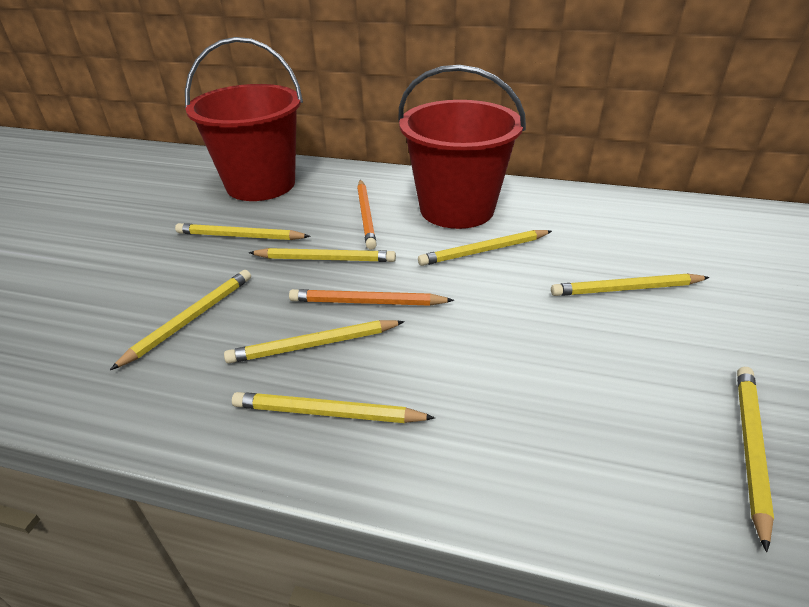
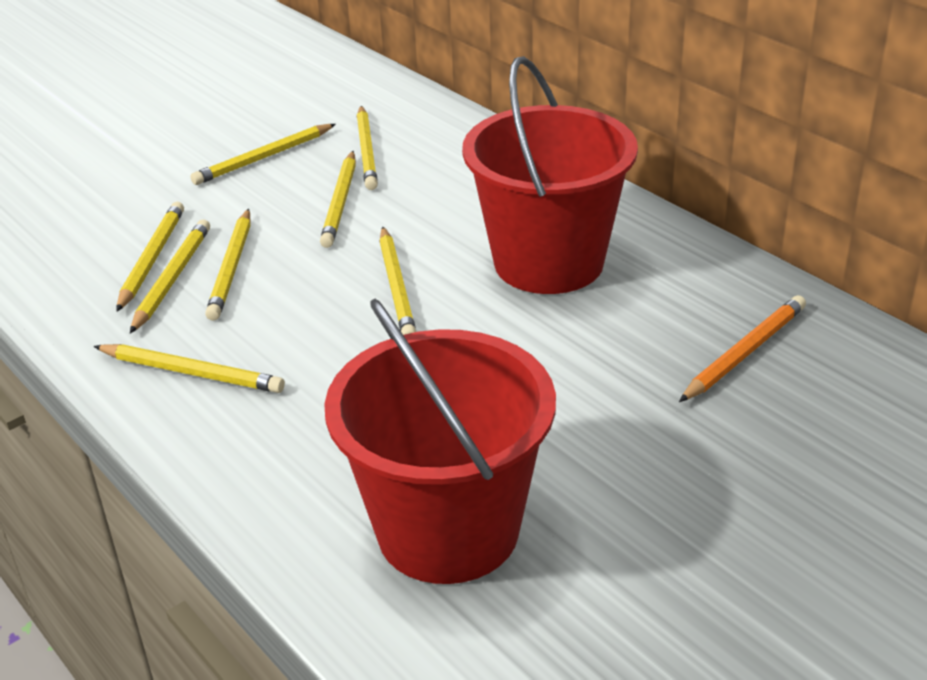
orange pencil: [289,289,454,306] [357,180,377,250] = 2 -> [679,295,806,402] = 1

